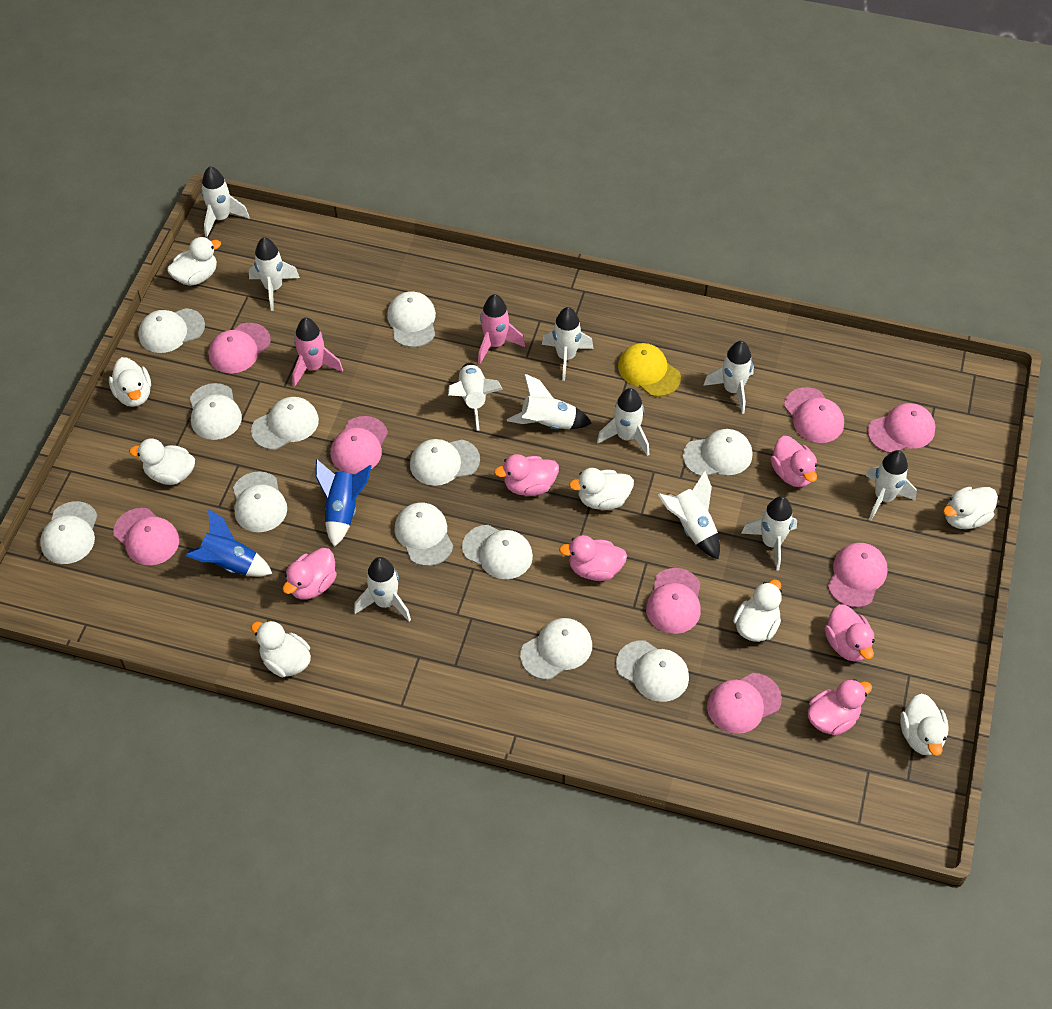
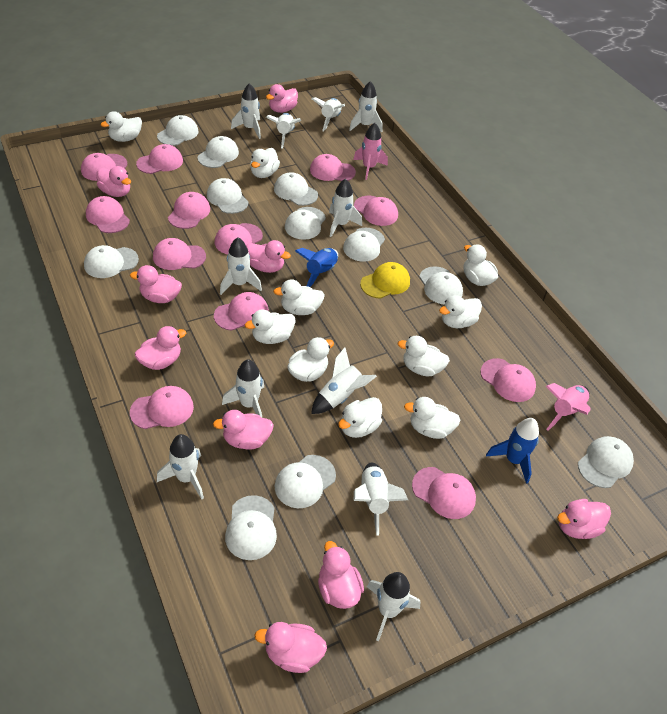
pink cap: [113,508,179,566] [209,323,271,373] [331,416,388,474] [646,568,701,634] [707,673,782,734] [784,387,844,443] [828,543,888,608] [868,403,935,453] = 8 -> [81,153,127,181] [86,196,130,233] [130,386,194,429] [136,144,183,174] [153,238,206,270] [168,192,210,229] [214,292,269,331] [215,223,263,254] [310,154,356,181] [354,196,398,226] [412,467,476,519] [480,358,536,402] = 12
pink duck: [283,548,337,600] [494,454,559,496] [559,535,627,581] [771,436,817,487] [808,679,872,736] [825,604,875,662] = 6 -> [97,166,131,197] [130,265,182,303] [135,326,186,370] [213,410,274,450] [246,240,291,273] [254,622,327,673] [266,84,298,113] [318,541,364,609] [557,499,611,539] = 9
white cap: [40,501,98,564] [138,308,205,353] [190,383,242,440] [233,472,287,532] [251,397,319,450] [387,291,436,347] [394,503,453,566] [410,439,480,486] [462,525,533,579] [520,618,592,680] [616,640,689,702] [683,429,752,476] = 12 -> [84,245,139,278] [157,115,199,146] [198,136,239,168] [207,178,249,214] [225,495,277,560] [274,172,318,206] [275,455,336,508] [285,207,326,240] [343,228,385,262] [419,266,463,305] [578,436,634,488] = 11
white duck: [109,357,151,407] [129,438,195,485] [167,237,221,286] [251,620,311,678] [569,468,634,510] [733,579,782,642] [900,693,949,756] [943,487,998,529] = 8 -> [100,111,142,142] [245,310,296,344] [250,148,280,178] [273,279,325,315] [287,337,334,382] [338,397,382,438] [398,336,450,376] [404,397,461,439] [439,295,482,328] [463,244,498,286] = 10

